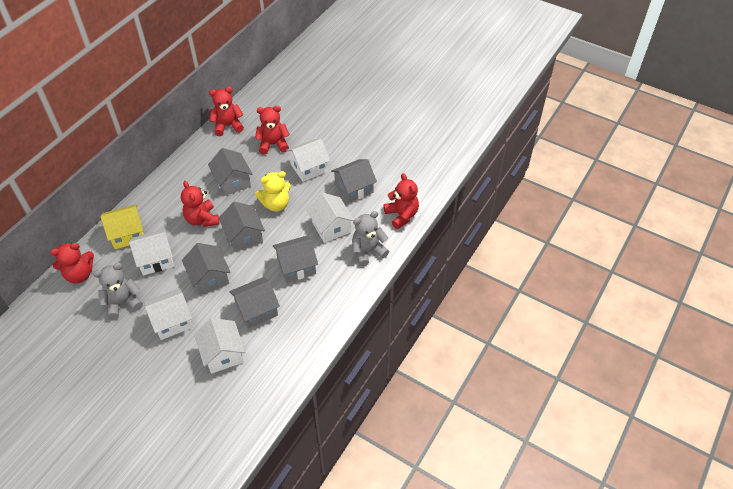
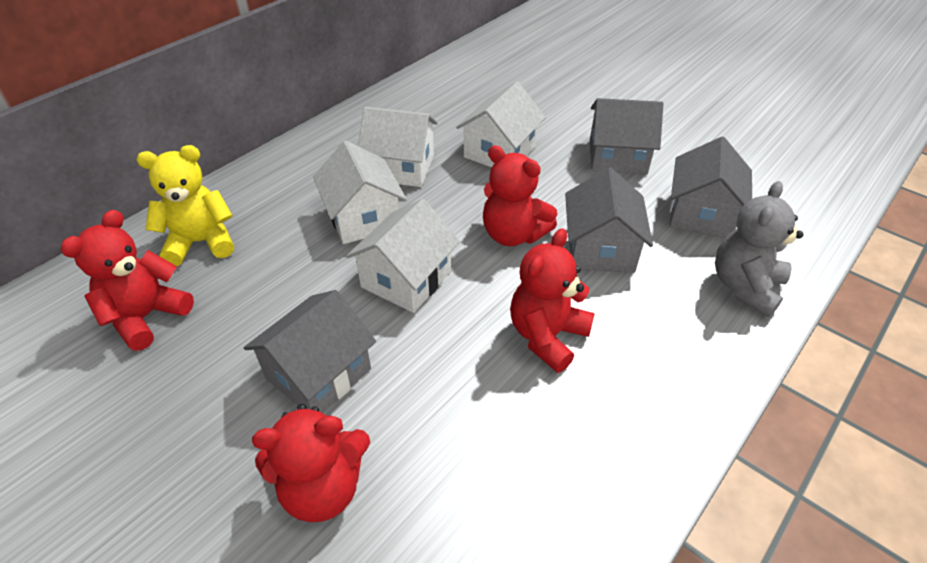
grey house: [182,243,231,295] [208,148,253,196] [219,201,265,252] [229,277,280,329] [273,236,318,283] [331,159,377,203] = 6 -> [244,290,376,413] [565,167,653,273] [590,98,663,175] [669,137,752,238] = 4
grey teddy bear: [93,263,143,319] [352,211,389,266] = 2 -> [715,181,803,317] = 1
red teddy bear: [50,242,94,284] [181,181,220,227] [209,87,244,136] [255,106,290,155] [384,173,419,229] = 5 -> [60,210,194,351] [252,404,370,522] [483,145,557,246] [510,228,595,373] = 4
white house: [129,229,174,276] [144,288,193,340] [194,318,245,374] [286,139,330,182] [307,193,354,243] = 5 -> [313,141,406,244] [346,199,460,313] [358,107,438,187] [456,82,546,168] = 4
yellow house: [100,204,144,249] = 1 -> none = 0

